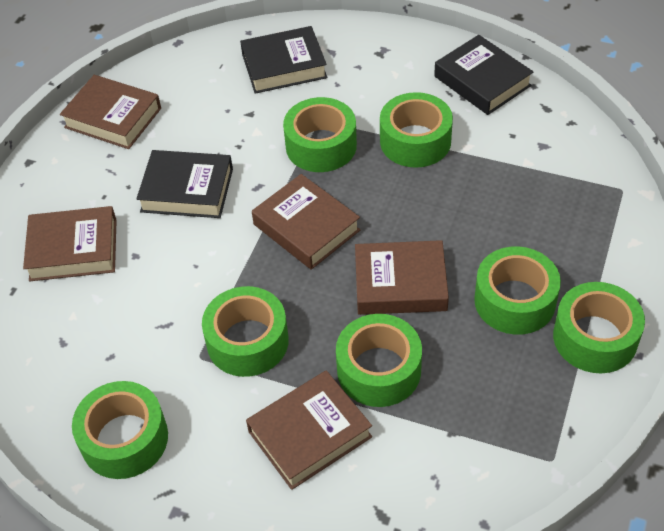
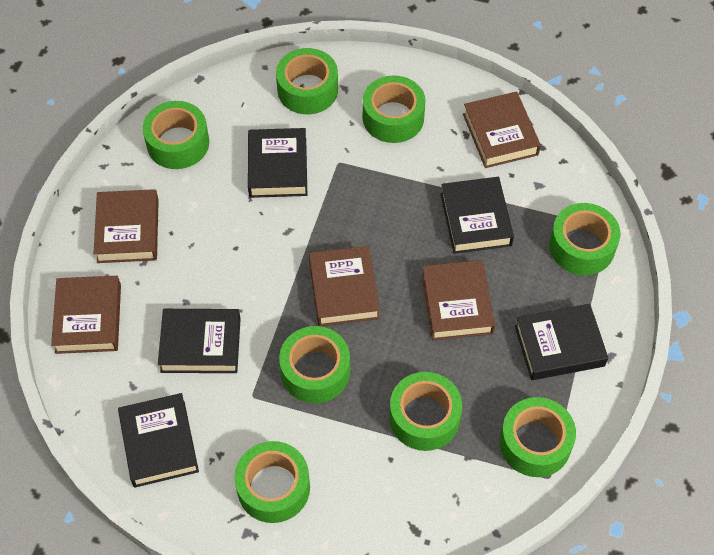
black book: [136,150,233,218] [240,26,327,94] [434,35,533,115] = 3 -> [118,393,199,488] [158,309,241,373] [248,128,307,198] [441,177,514,254] [515,304,608,380] = 5
green tape: [72,381,168,479] [202,286,289,377] [283,97,357,172] [336,314,422,407] [380,92,453,168] [474,246,561,335] [553,282,645,373] = 7 -> [143,101,209,169] [234,441,310,523] [276,48,338,114] [279,326,350,403] [363,75,426,143] [389,372,462,451] [500,397,576,477] [549,203,620,275] = 8

